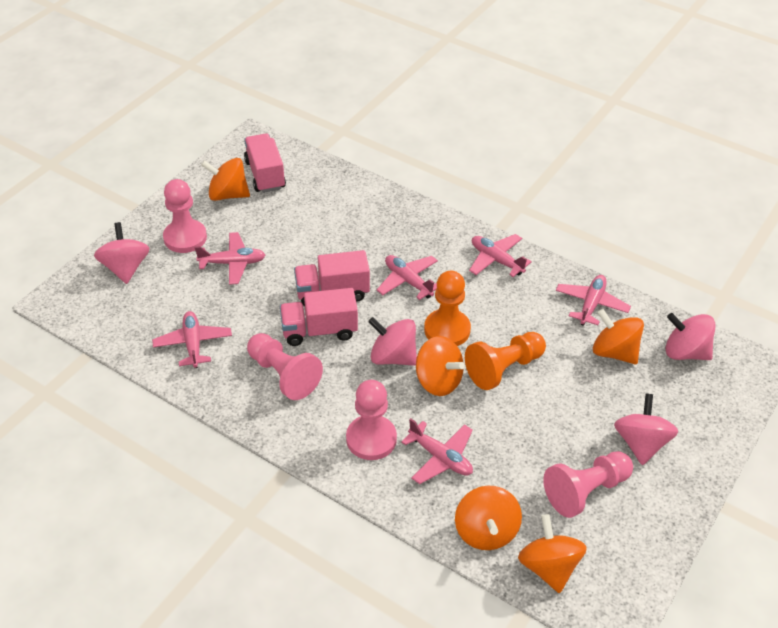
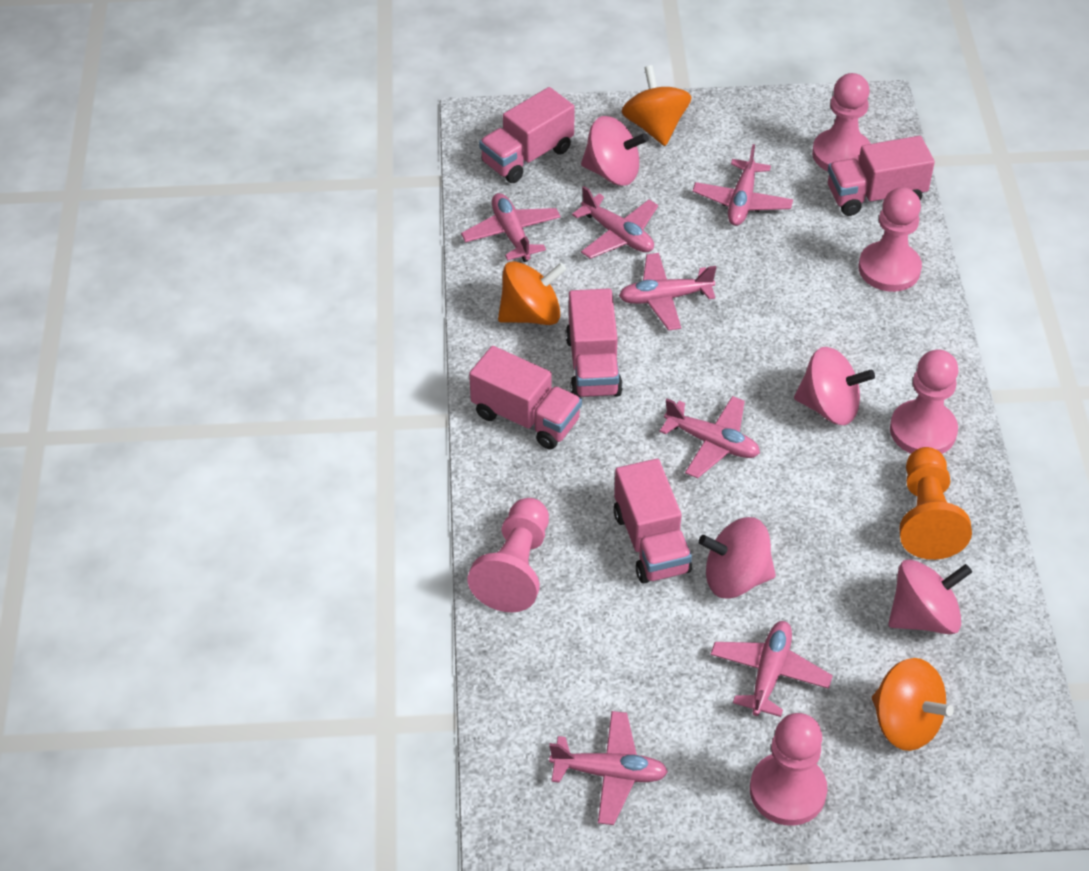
orange pawn: [424,271,471,346] [465,332,546,390] = 2 -> [899,447,972,560] = 1
orange spinning top: [201,158,250,201] [416,336,465,396] [455,486,522,550] [518,514,587,593] [593,309,644,364] = 5 -> [498,261,567,325] [622,65,692,146] [872,658,954,751] = 3
pink pawn: [163,179,207,253] [247,333,323,400] [346,380,397,460] [543,451,633,518] = 4 -> [468,498,549,612] [750,713,827,826] [812,73,871,171] [859,187,922,292] [890,350,958,454] = 5
pink plane: [152,311,232,368] [195,232,265,285] [377,255,438,300] [401,418,473,484] [469,234,532,277] [556,275,631,326] = 6 -> [461,193,561,262] [549,711,668,825] [572,186,658,259] [619,253,717,331] [660,396,760,478] [692,144,793,226] [710,621,833,717] = 7
pink truck: [244,134,286,193] [280,288,358,346] [294,250,370,306] = 3 -> [469,346,582,449] [479,87,575,183] [566,288,623,397] [614,459,692,583] [828,136,935,216] = 5

